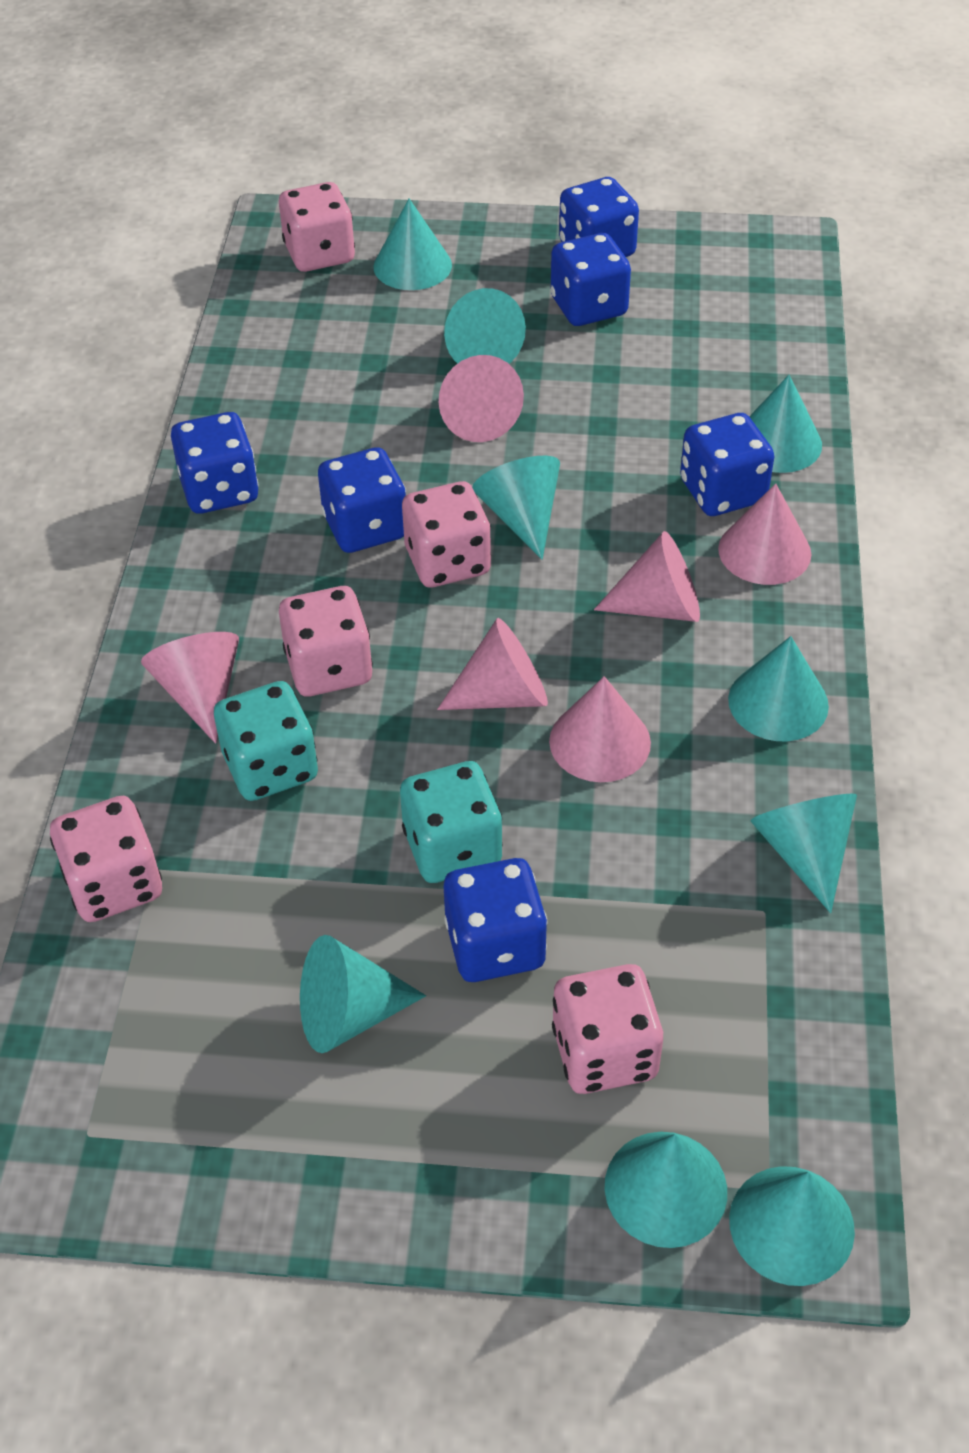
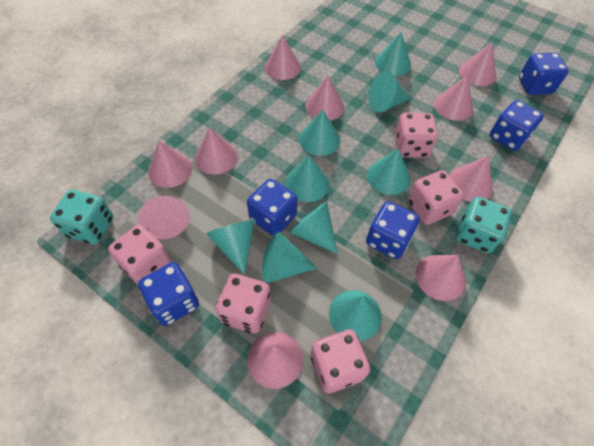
blue dice: [171,412,259,514] [318,447,406,553] [444,858,548,982] [551,233,631,326] [559,177,639,257] [680,413,774,516] = 6 -> [138,262,199,326] [247,179,297,236] [366,201,420,259] [490,100,544,151] [519,53,569,95] = 5
pink cone: [141,632,239,744] [437,618,548,710] [439,355,524,442] [549,676,651,782] [594,531,700,622] [718,483,811,585] = 6 -> [138,196,190,239] [148,141,192,188] [195,128,238,175] [247,332,303,389] [265,35,301,80] [305,76,344,121] [416,255,466,301] [434,75,473,121] [450,156,493,202] [459,42,496,86] = 10

